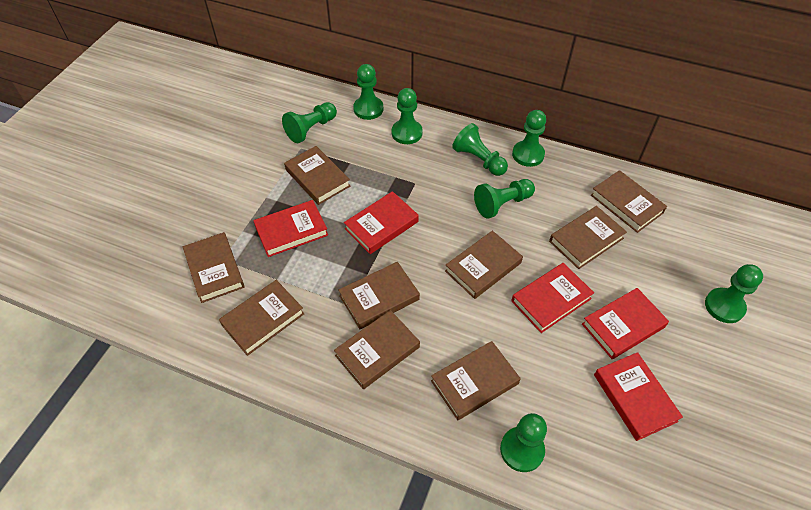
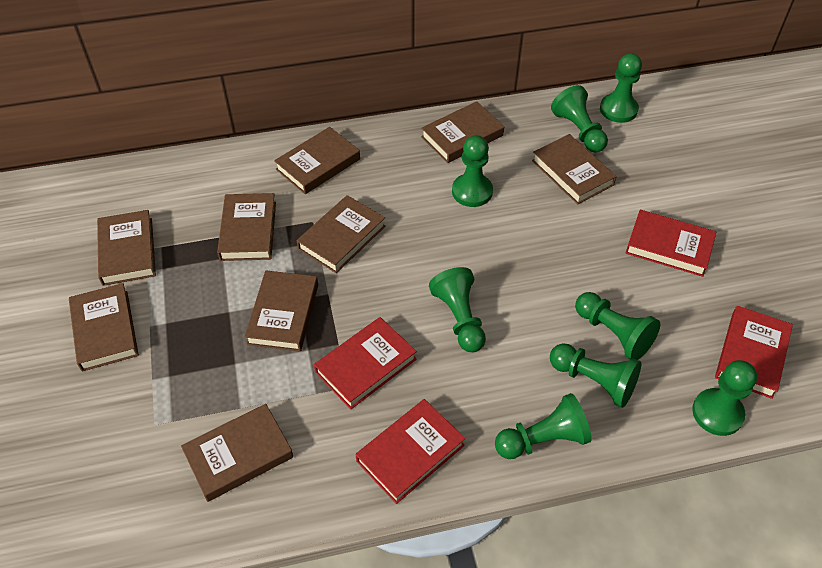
red book: [253,200,328,257] [344,191,419,254] [511,263,594,333] [582,288,669,359] [594,352,683,441] = 5 -> [314,317,417,409] [356,399,465,504] [626,210,716,277] [715,306,793,399] = 4

